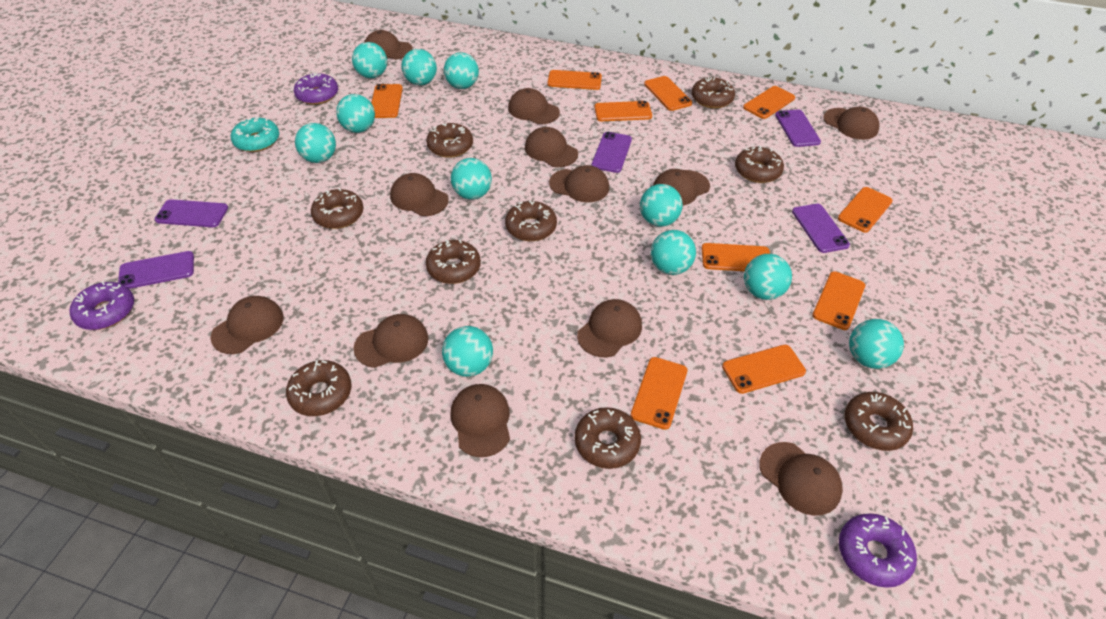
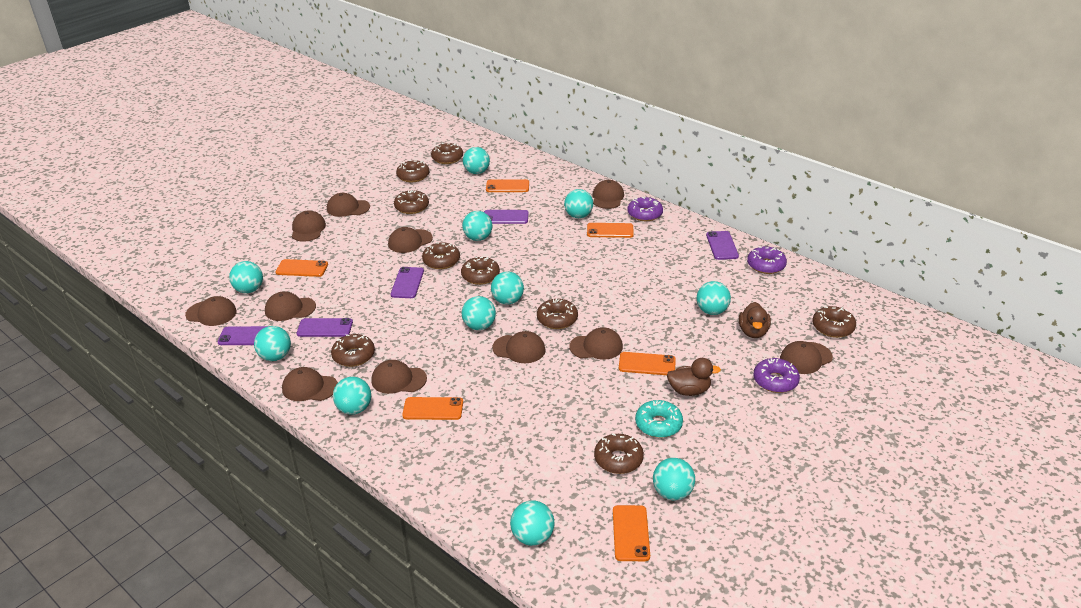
brown cap: [211,296,283,354] [353,314,429,368] [364,30,413,60] [390,173,448,216] [450,384,510,457] [508,88,560,124] [525,127,578,167] [549,165,609,202] [577,299,642,357] [653,169,710,206] [759,442,843,516] [823,107,879,140] = 12 -> [185,296,237,326] [265,292,316,321] [282,367,338,401] [291,210,326,242] [327,193,370,217] [371,360,427,394] [388,227,433,253] [492,331,546,363] [569,327,623,360] [593,180,624,209] [780,341,833,374] = 11
brown duck: none = 0 -> [667,358,721,396] [739,302,771,338] = 2
orange phone: [371,84,403,118] [548,70,602,90] [594,101,652,121] [631,357,688,430] [644,76,692,111] [702,243,770,271] [722,345,806,394] [743,86,795,119] [812,271,865,330] [838,187,893,233] = 10 -> [276,259,328,277] [402,397,463,420] [486,179,529,192] [587,223,634,238] [613,505,650,561] [619,352,676,375] = 6

